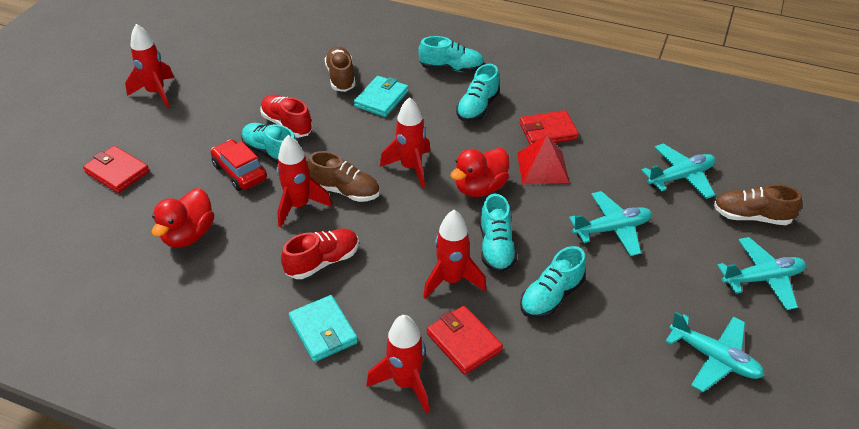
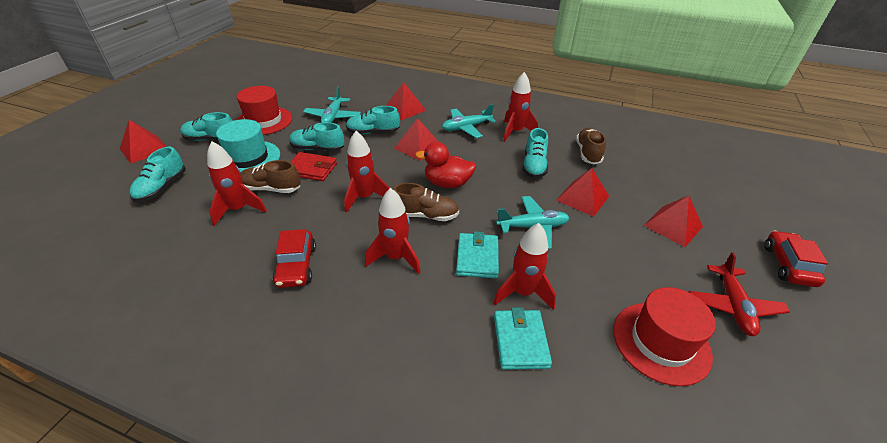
red car: [211,140,267,191] = 1 -> [273,229,316,288] [765,230,828,287] = 2
red duck: [152,188,214,248] [450,148,509,197] = 2 -> [415,142,476,188] = 1
red hat: none = 0 -> [236,86,292,135] [613,287,716,386] = 2
red plane: none = 0 -> [689,252,790,336] = 1
red pyramid: [517,135,569,184] = 1 -> [120,120,166,164] [386,82,426,120] [394,118,439,161] [556,168,609,217] [644,195,703,247] = 5
red shoe: [260,95,313,138] [281,229,359,279] = 2 -> none = 0
red wallet: [83,146,150,193] [427,306,503,375] [520,110,579,145] = 3 -> [290,152,337,181] = 1
turquoise hat: none = 0 -> [216,119,280,172] = 1
turquoise plane: [569,191,652,256] [641,144,715,199] [665,312,764,392] [717,237,806,310] = 4 -> [303,86,361,123] [442,104,496,138] [496,196,569,249] = 3

